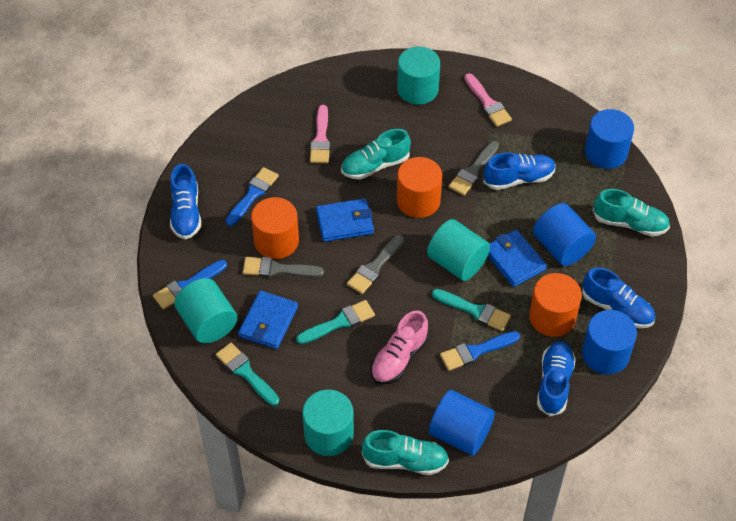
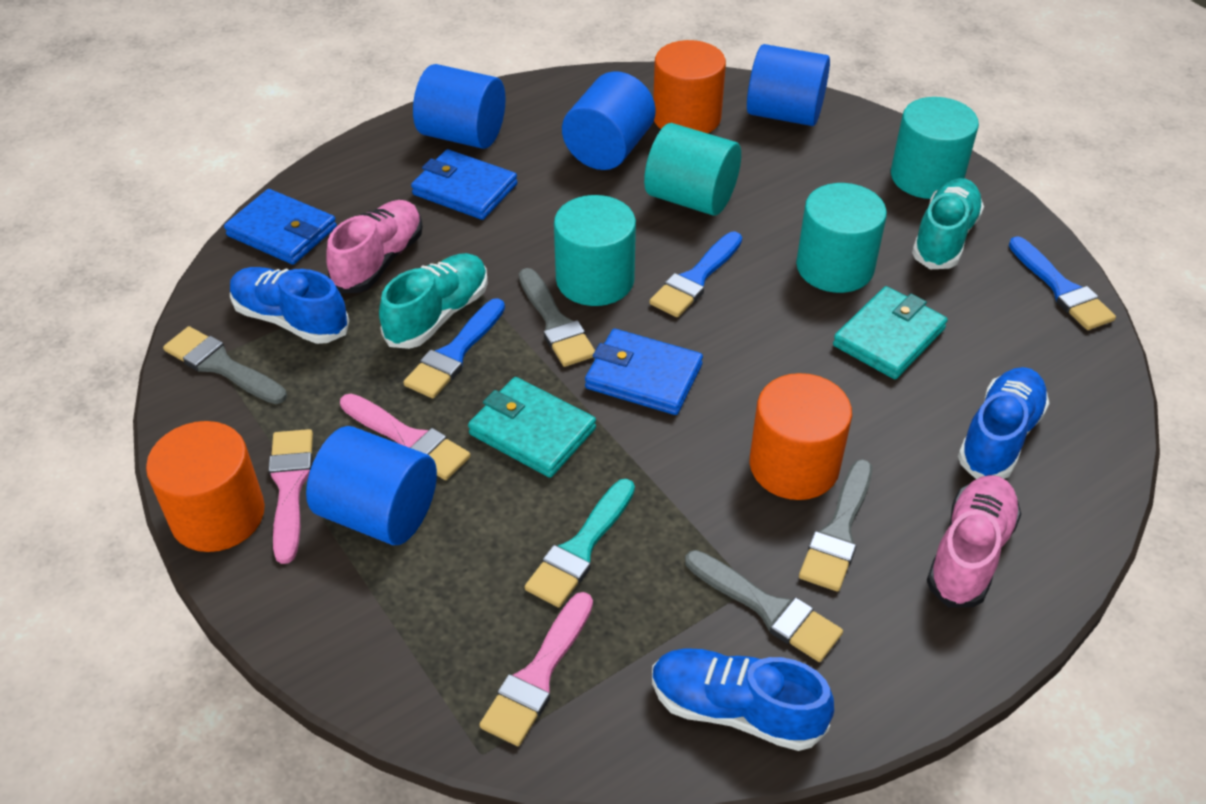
blue shoe: [170,164,201,239] [483,152,556,190] [537,341,576,416] [582,267,655,328] = 4 -> [230,267,349,344] [652,648,834,751] [958,367,1050,479] = 3
grey brush: [243,257,324,277] [347,235,404,294] [448,141,499,196] = 3 -> [163,326,287,404] [519,268,595,367] [685,550,843,662] [799,459,872,592] = 4
pink brush: [310,105,330,163] [464,73,512,127] = 2 -> [268,429,313,564] [340,394,471,480] [479,592,593,746] = 3
pink shoe: [371,311,429,385] = 1 -> [326,200,423,293] [927,475,1021,608] = 2
turquoise brush: [216,342,279,406] [296,300,375,344] [432,289,511,331] = 3 -> [525,479,635,608] = 1
turquoise shoe: [341,129,411,180] [362,430,449,475] [593,189,670,236] = 3 -> [379,253,488,349] [912,178,984,269] = 2
turquoise wallet: none = 0 -> [468,377,596,478] [833,286,948,379] = 2

